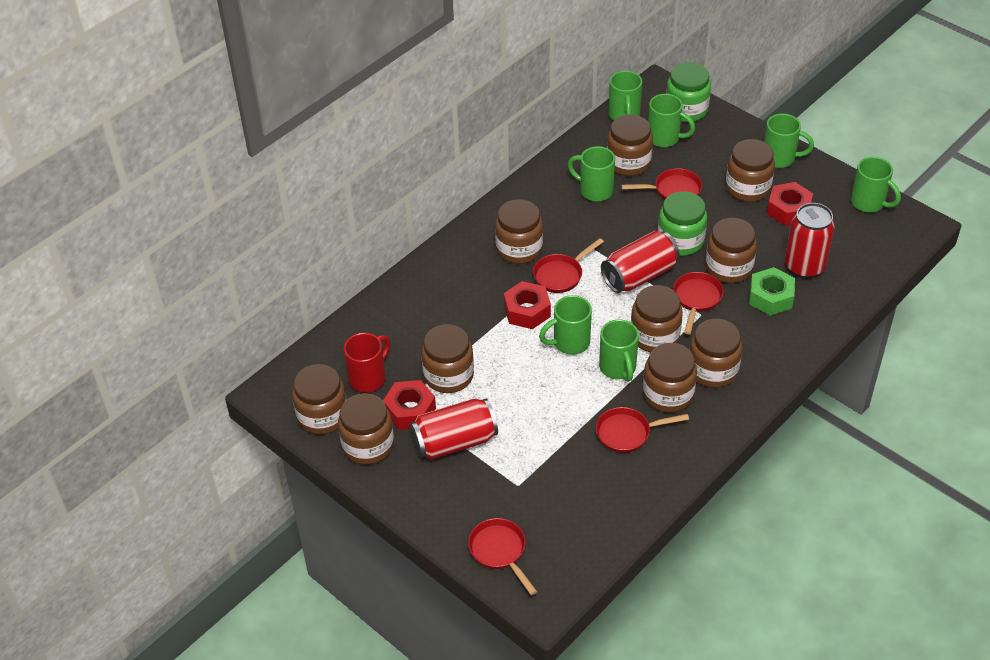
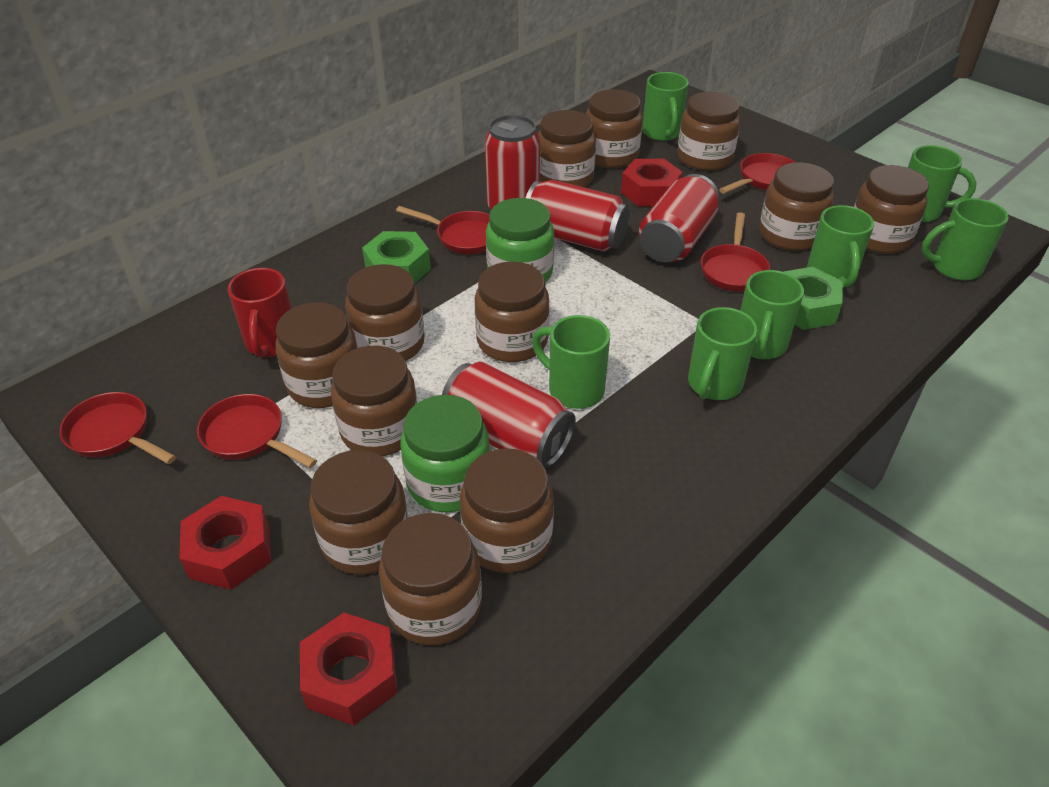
brown jar: [292,364,347,434] [338,393,394,465] [421,324,474,393] [495,199,543,264] [607,114,653,176] [631,285,683,352] [643,343,697,412] [689,319,742,388] [705,218,757,283] [726,139,775,202] = 10 -> [275,302,358,408] [309,450,408,575] [331,346,417,456] [345,264,425,361] [379,513,482,645] [460,448,554,573] [475,261,550,362] [538,110,596,187] [586,89,643,168] [678,92,740,171] [759,162,834,251] [854,165,929,254] = 12
green nut: [749,267,795,316] = 1 -> [362,231,431,284] [783,267,844,330] = 2
red can: [410,398,498,460] [601,231,679,293] [785,203,835,279] = 3 -> [442,362,576,468] [485,115,540,210] [526,180,630,252] [639,174,719,262] = 4

